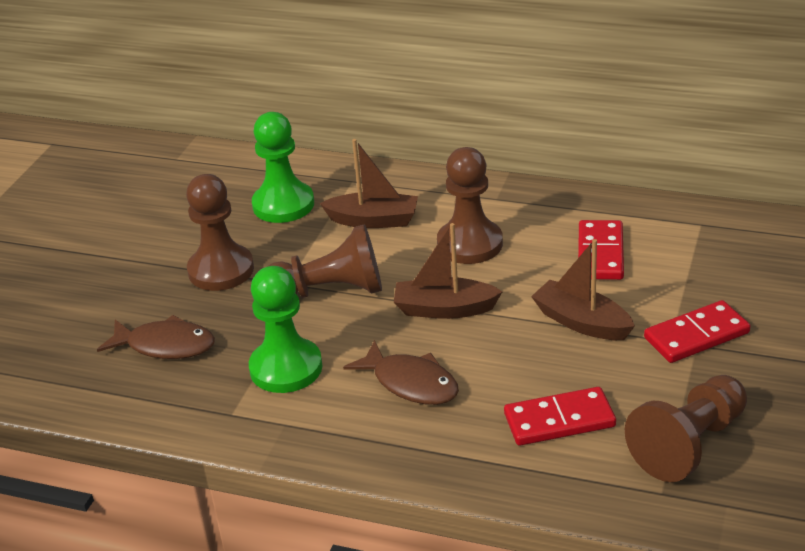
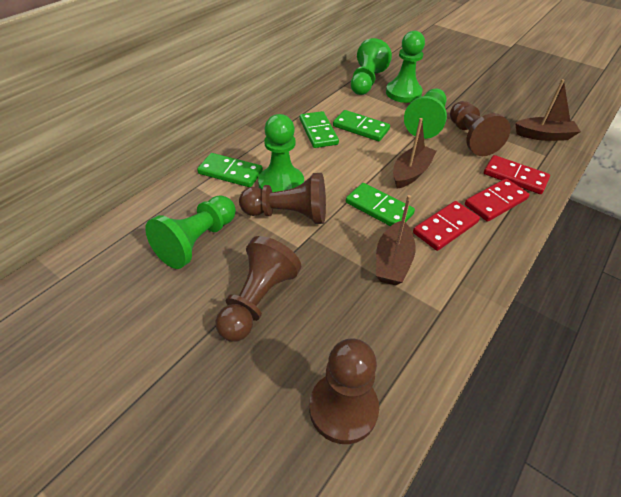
brown fish: [97,315,215,359] [343,340,459,405] = 2 -> none = 0
green domino: none = 0 -> [197,153,263,187] [300,111,339,148] [333,110,390,141] [346,183,415,226] = 4
green pawn: [249,266,322,393] [252,112,314,223] = 2 -> [145,195,236,269] [258,114,304,192] [351,38,392,95] [386,31,425,103] [404,89,447,139] = 5

